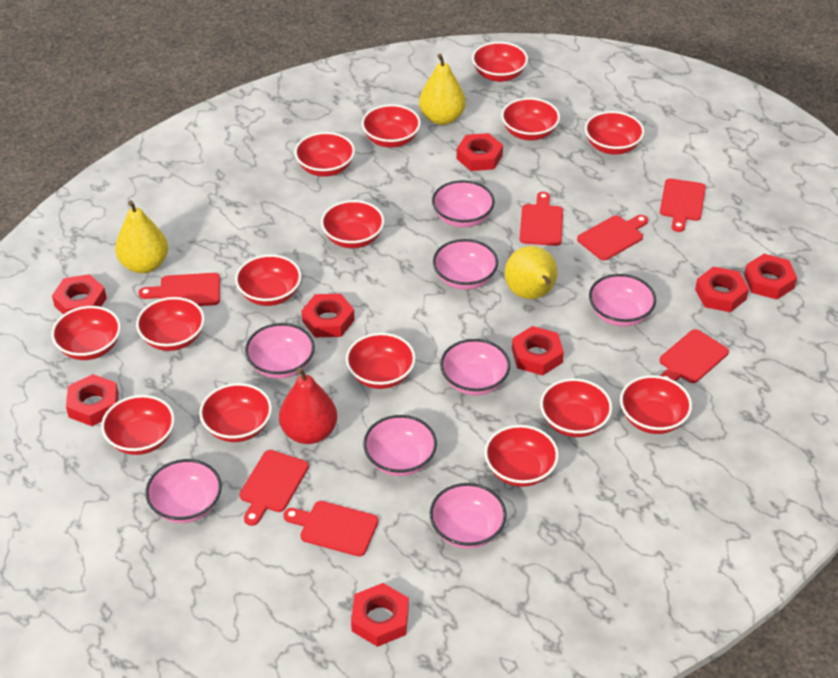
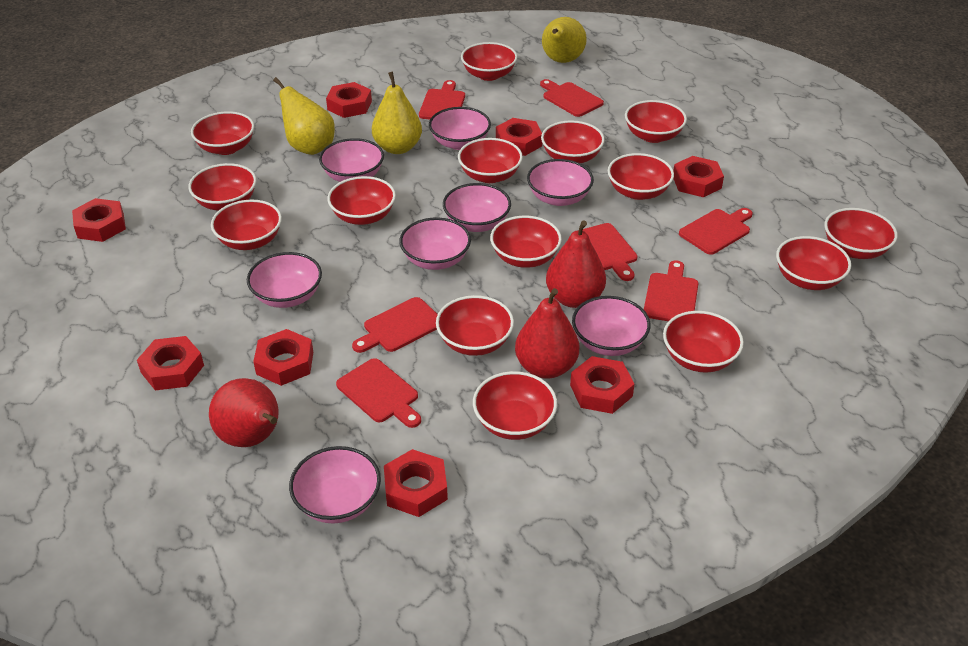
red pear: [279,368,337,444] = 1 -> [209,378,279,447] [515,288,580,379] [546,221,606,308] = 3

